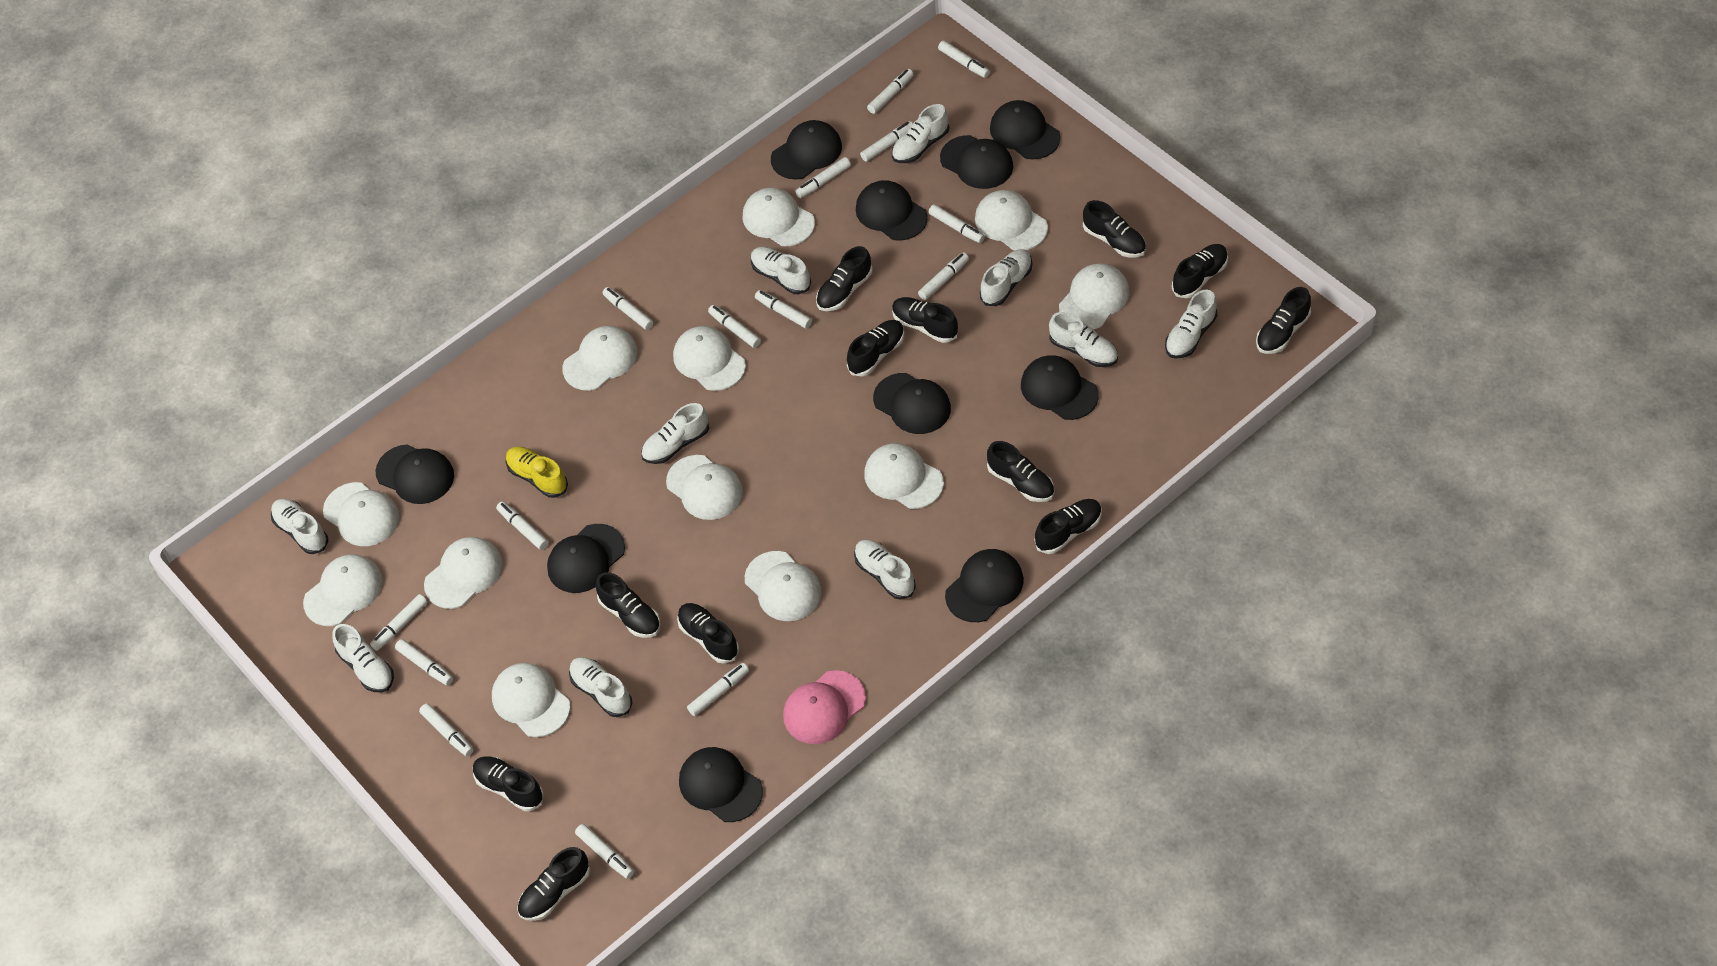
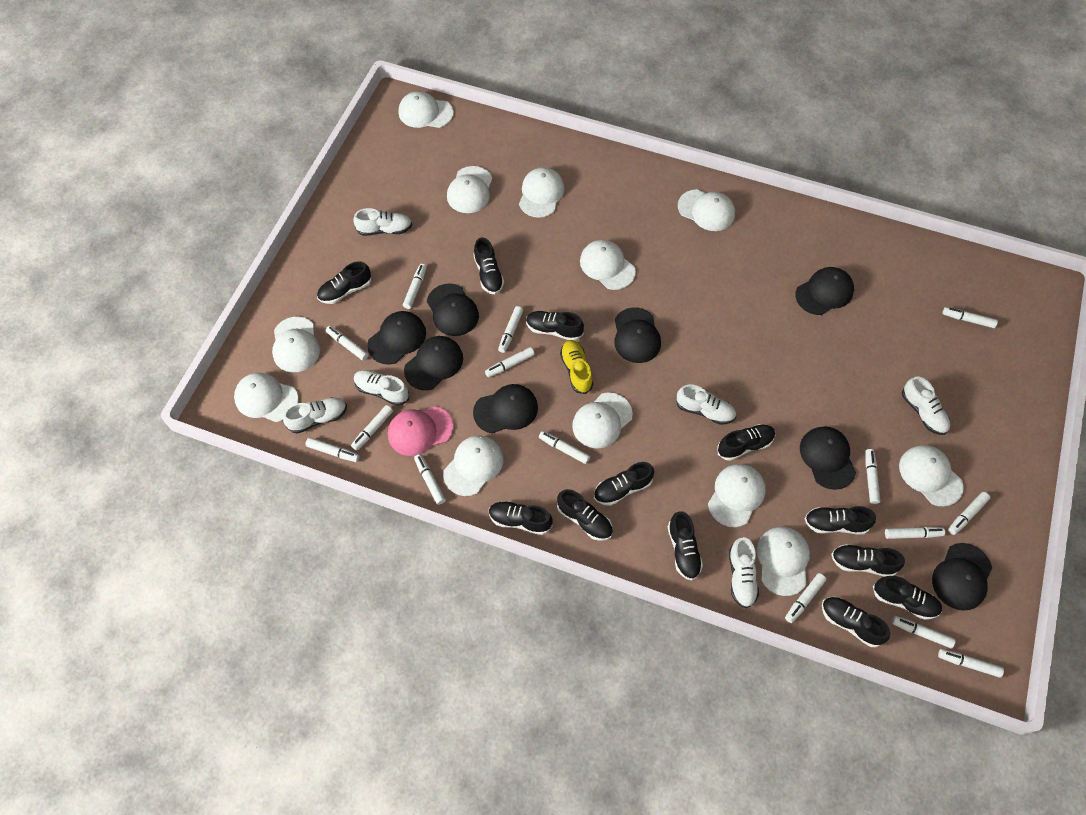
black cap: [375,444,454,504] [547,524,625,593] [679,747,763,822] [771,120,842,179] [856,180,928,241] [873,373,951,434] [940,135,1013,189] [945,549,1024,622] [990,100,1060,159] [1021,355,1099,420] = 10 -> [367,311,426,365] [404,336,463,390] [427,283,479,336] [473,384,538,433] [614,307,661,363] [795,267,854,315] [800,427,856,490] [932,543,992,611] = 8
white shoe: [271,499,328,554] [332,624,394,693] [569,657,633,717] [641,403,709,464] [751,247,811,294] [854,539,916,600] [892,104,949,163] [980,249,1032,306] [1049,312,1118,367] [1165,290,1217,359] = 10 -> [283,397,347,434] [353,208,412,236] [354,370,409,406] [676,385,736,425] [729,537,759,608] [902,377,950,435] = 6

